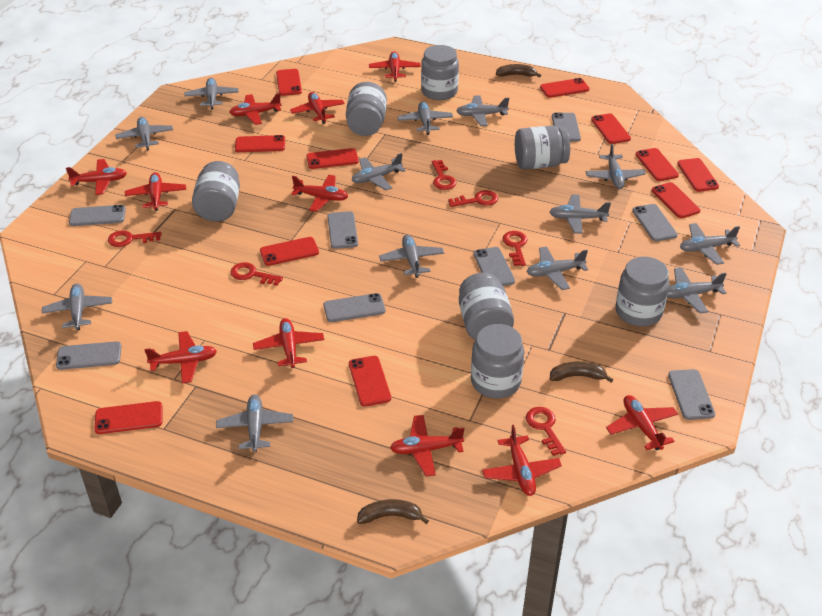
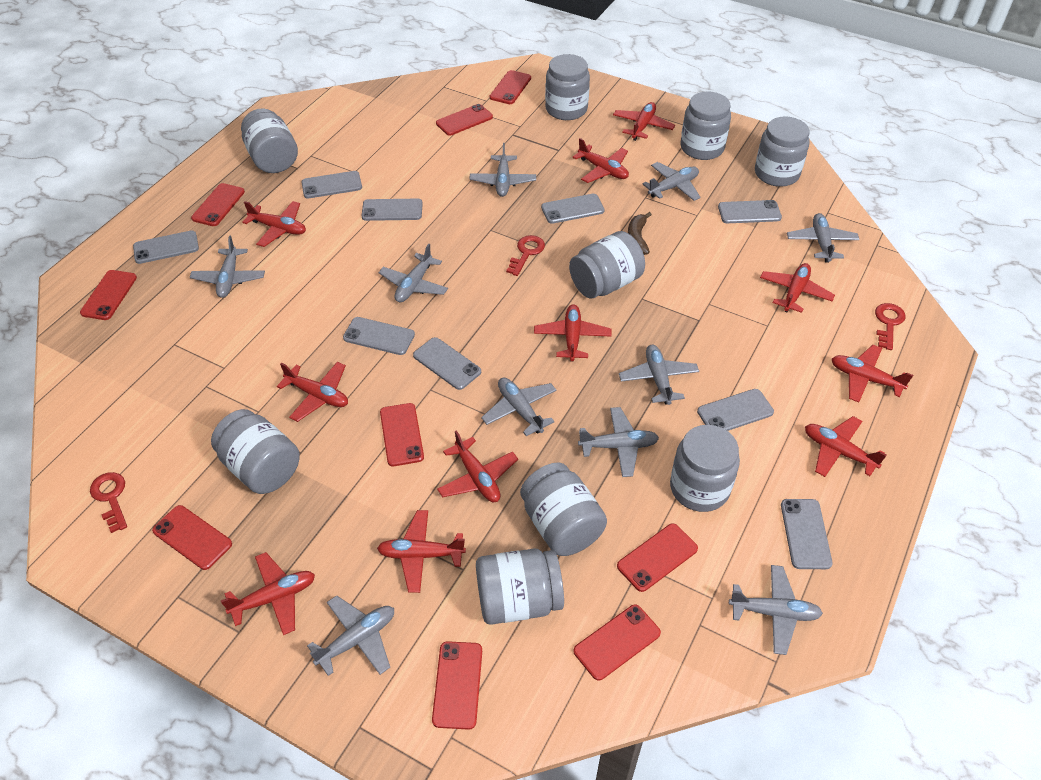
brown banana: [357,499,429,524] [496,64,541,78] [550,362,613,382] = 3 -> [628,212,652,255] = 1
grey jar: [192,161,240,222] [346,82,387,136] [421,45,459,100] [459,273,514,340] [471,324,524,398] [515,126,570,169] [616,257,670,327] = 7 -> [211,409,300,494] [241,109,298,173] [476,549,564,625] [520,462,607,556] [545,54,590,120] [569,231,645,299] [670,425,740,512] [681,91,731,160] [755,117,809,187] = 9
grey phone: [56,341,122,370] [69,205,126,226] [324,293,385,322] [327,211,358,249] [473,247,515,286] [552,113,581,142] [632,204,677,241] [668,369,715,420] = 8 -> [133,231,199,264] [301,171,362,199] [343,317,415,355] [362,199,423,221] [413,337,481,390] [541,194,605,224] [697,389,774,431] [718,200,782,223] [781,499,833,569] = 9
grey plane: [42,283,112,330] [116,117,173,150] [184,78,239,110] [216,394,293,452] [352,153,406,190] [379,235,444,278] [397,101,453,135] [457,95,509,126] [527,246,588,290] [549,194,611,234] [586,144,646,189] [667,268,726,314] [680,223,740,265] = 13 -> [190,236,265,298] [307,596,394,676] [379,244,448,302] [469,143,536,197] [481,378,557,436] [578,407,659,477] [619,345,699,405] [643,162,701,201] [729,565,823,655] [787,213,860,263] = 10
red key: [108,230,162,247] [230,262,283,286] [432,160,456,190] [449,190,498,207] [503,231,528,266] [526,407,566,456] = 6 -> [90,472,127,533] [506,235,545,276] [875,303,905,350] = 3
red phone: [95,401,162,434] [235,135,285,152] [260,237,319,266] [276,69,302,96] [306,148,359,169] [349,356,391,407] [540,78,589,98] [591,113,631,144] [636,148,679,181] [652,182,700,218] [677,158,719,192] = 11 -> [80,270,137,320] [152,505,232,570] [191,183,245,226] [380,403,424,466] [432,641,482,730] [436,104,493,136] [490,70,531,104] [574,605,661,681] [617,524,698,592] = 9

